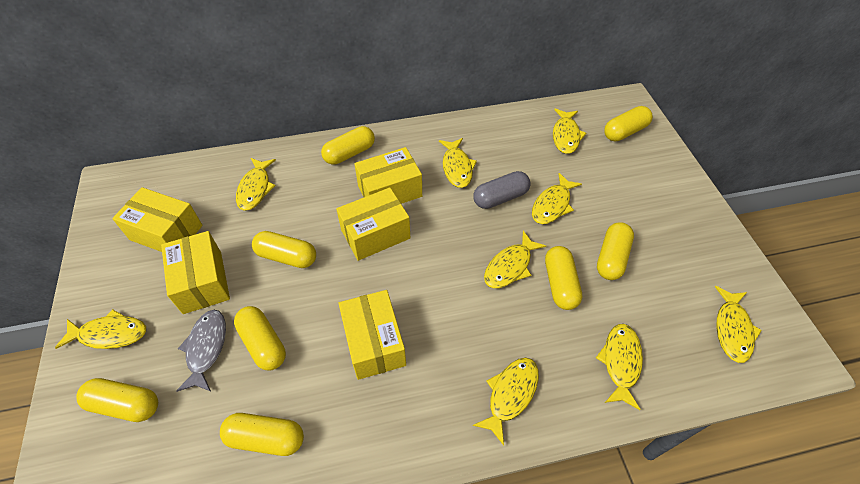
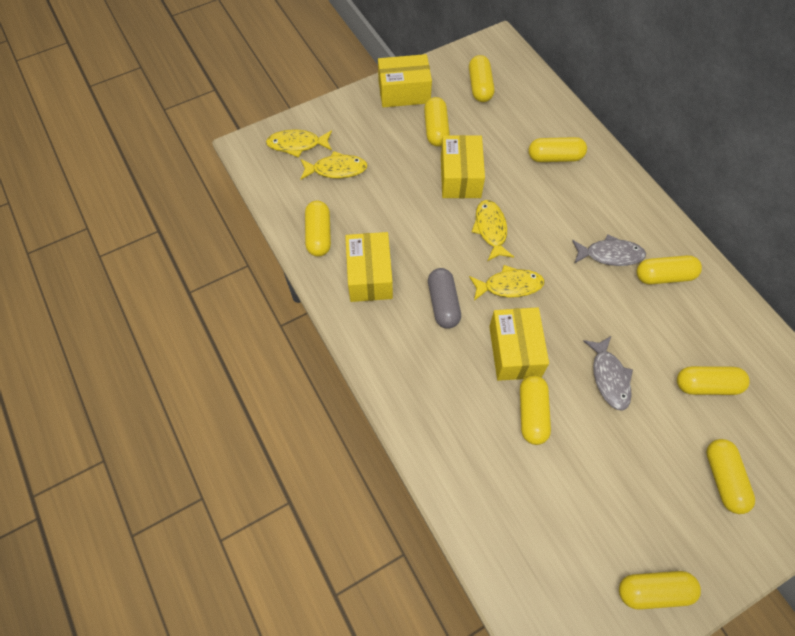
grey fish: [176,310,226,392] = 1 -> [572,234,646,266] [583,336,633,411] = 2
yellow box: [112,187,203,252] [161,231,230,314] [336,187,410,261] [339,290,406,380] [354,147,422,204] = 5 -> [345,232,393,302] [378,54,432,107] [441,135,485,198] [489,307,549,381] = 4
yellow capsule: [76,378,158,422] [220,413,304,456] [234,306,286,371] [252,231,316,268] [321,126,375,165] [545,246,582,310] [597,222,634,280] [604,106,653,141] = 8 -> [305,200,331,257] [424,97,450,147] [469,55,494,102] [520,375,551,445] [528,137,587,162] [619,571,701,610] [637,255,702,285] [677,366,750,395] [706,439,755,514] = 9
yellow fish: [55,309,146,349] [236,158,276,211] [439,138,477,188] [473,358,539,445] [484,231,546,288] [532,173,582,224] [553,108,586,154] [596,324,643,410] [715,286,762,363] = 9 -> [266,129,332,158] [301,151,367,180] [469,265,545,301] [472,200,514,261] = 4

